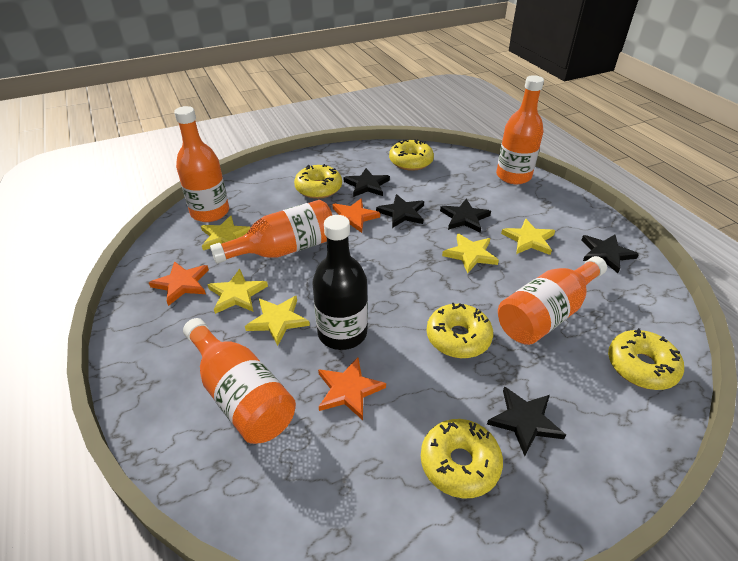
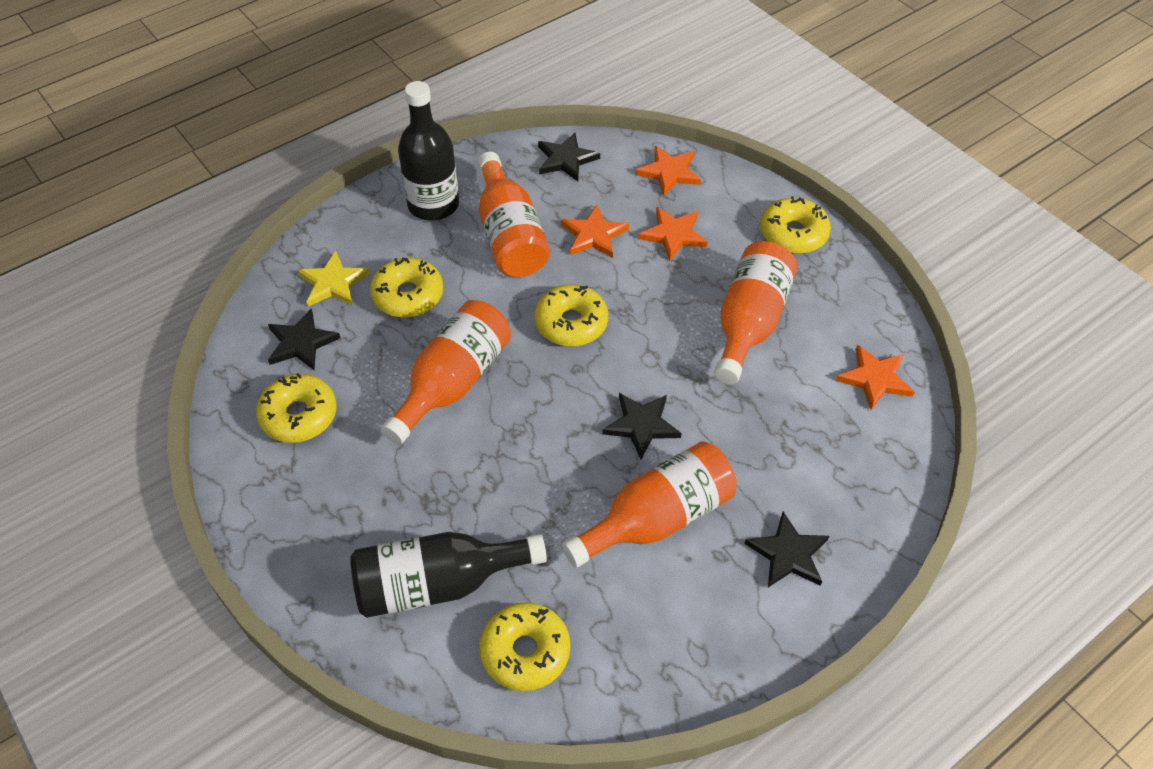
black bottle: [312,215,368,350] = 1 -> [350,532,547,618] [398,81,459,221] = 2
black star: [344,168,390,197] [376,194,424,228] [440,199,491,233] [487,386,566,456] [582,235,639,273] = 5 -> [268,309,340,370] [538,133,600,181] [602,393,682,459] [745,512,829,588] = 4
orange bottle: [174,106,229,222] [183,318,296,444] [210,200,332,264] [496,75,544,184] [498,256,607,345] = 5 -> [381,300,511,445] [478,152,550,277] [562,441,737,568] [714,241,797,384] = 4
orange star: [149,261,209,306] [318,357,386,420] [333,198,380,233] = 3 -> [561,205,629,258] [636,146,701,196] [638,207,708,261] [836,345,914,410] = 4
yellow star: [201,216,251,250] [207,269,268,314] [245,296,310,346] [442,233,499,274] [501,218,555,255] = 5 -> [298,251,370,307] = 1

